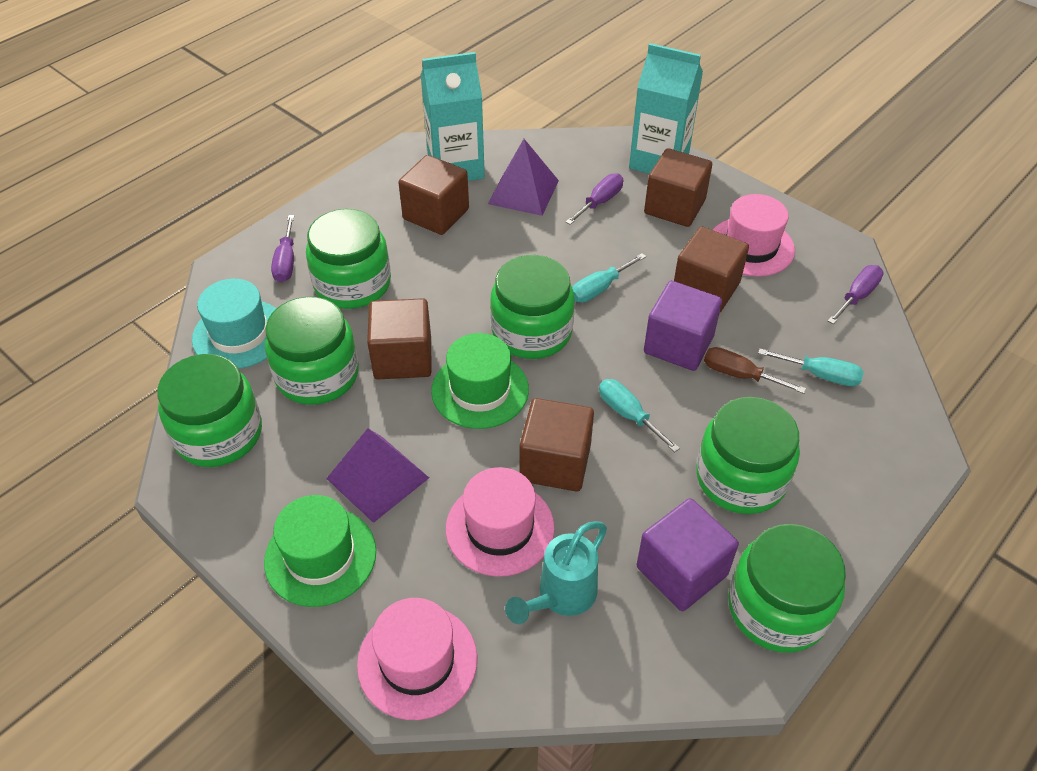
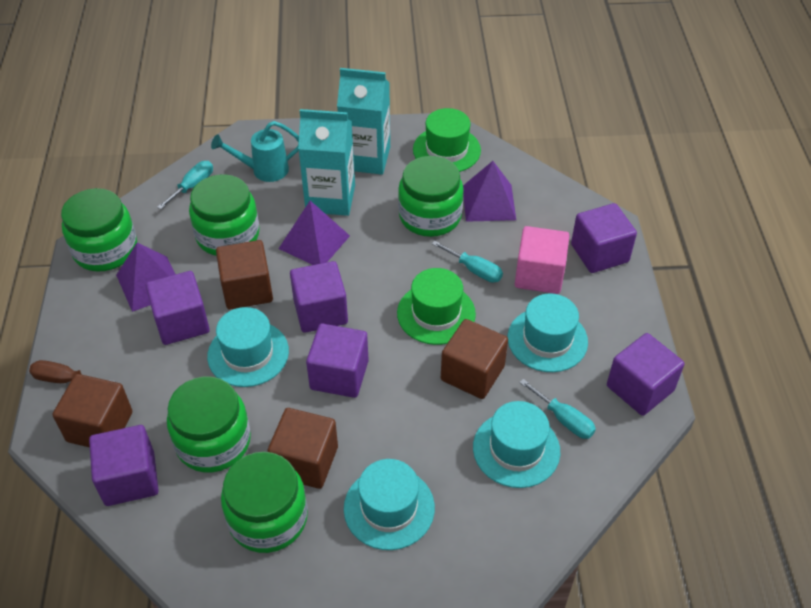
brown cube: [367,298,432,379] [398,155,469,235] [520,398,594,492] [644,148,712,227] [674,227,749,312] = 5 -> [53,374,132,448] [216,240,273,310] [268,408,338,489] [441,319,508,399] = 4
green jar: [157,354,262,467] [265,297,359,405] [306,209,391,309] [490,255,574,359] [696,397,800,514] [728,524,846,653] = 6 -> [61,188,137,272] [167,376,251,473] [189,174,260,256] [221,452,308,553] [398,156,464,237] = 5
pink cube: none = 0 -> [515,226,569,294] = 1
pink hat: [357,598,477,720] [446,467,555,577] [713,194,795,277] = 3 -> none = 0
purple cube: [637,498,739,611] [644,281,722,371] = 2 -> [89,425,159,506] [146,271,210,345] [290,261,348,333] [306,324,369,398] [571,203,637,273] [607,333,685,416] = 6
purple pyramid: [326,428,429,523] [488,139,559,216] = 2 -> [116,242,175,312] [279,201,350,265] [463,161,516,222] = 3
purple screwdriver: [271,215,294,282] [566,173,623,225] [828,265,884,324] = 3 -> none = 0
turquoise hat: [192,279,276,369] = 1 -> [207,307,289,387] [344,459,435,550] [473,401,560,488] [508,294,588,372] = 4

